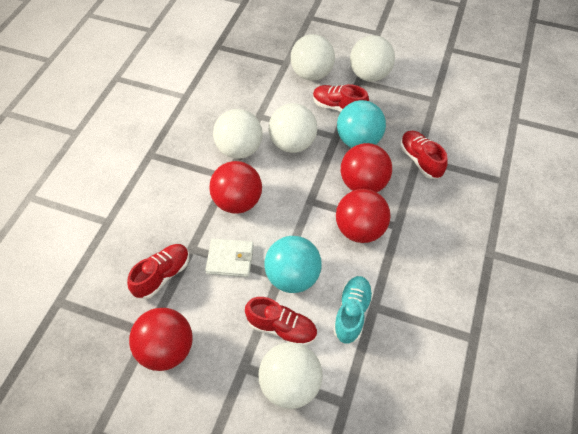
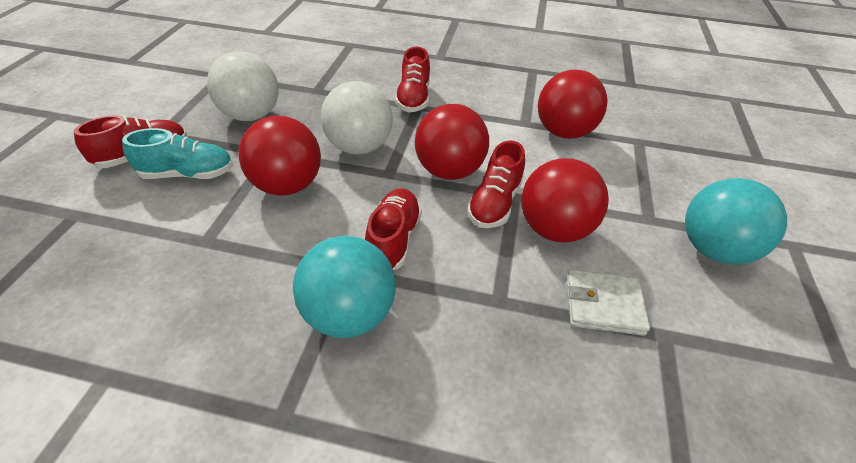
white ball: [213,109,262,159] [259,342,323,409] [269,103,317,153] [291,34,335,81] [350,35,395,82] = 5 -> [207,51,279,121] [321,81,393,154] = 2

